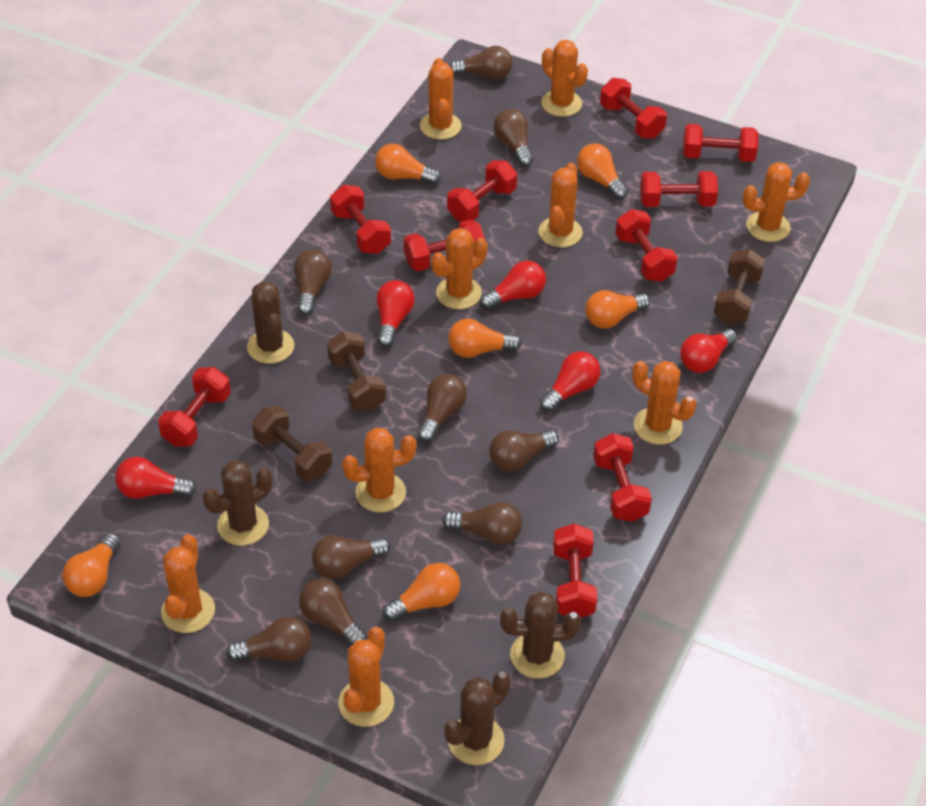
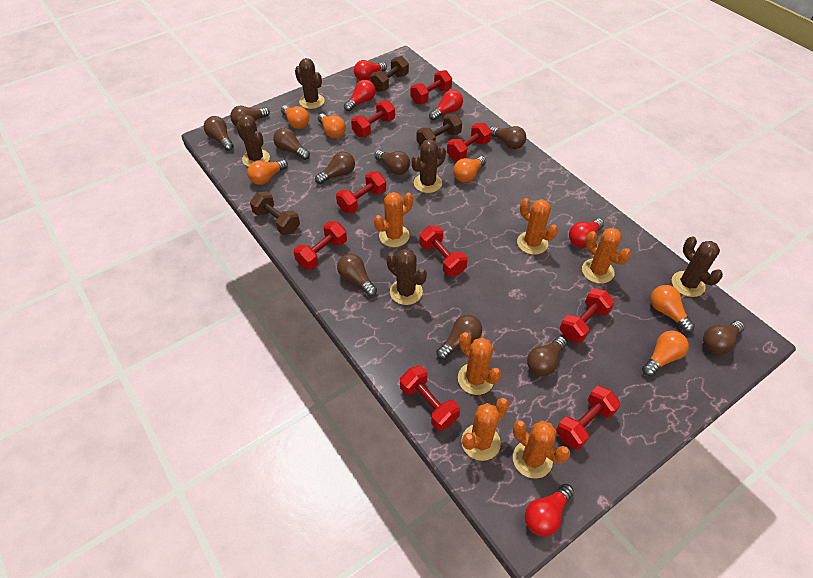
brown cactus: [203,460,272,546] [247,281,294,364] [444,671,511,765] [500,592,581,679] = 4 -> [236,115,270,167] [295,58,325,109] [386,249,427,305] [411,139,446,193] [672,236,723,297] = 5
brown light bulb: [226,616,311,662] [294,249,332,315] [299,579,367,646] [312,535,390,579] [417,374,467,442] [442,502,522,545] [450,46,512,80] [489,430,559,471] [494,109,533,167] = 9 -> [204,116,234,151] [230,106,270,126] [273,128,310,160] [315,152,355,184] [337,254,377,296] [375,150,410,175] [436,315,482,359] [489,126,526,149] [527,336,567,376] [703,321,745,354] = 10
orange cactus: [161,534,215,633] [338,627,394,727] [342,428,417,512] [420,58,461,140] [431,228,487,309] [538,163,583,248] [541,40,588,117] [632,361,696,445] [742,162,810,242] = 9 -> [374,192,413,247] [458,332,502,395] [461,398,509,461] [513,420,570,479] [517,198,558,255] [582,227,631,284] = 6
red dumbbell: [158,367,231,447] [330,185,391,254] [404,219,485,272] [447,160,517,222] [553,524,597,617] [593,433,652,522] [600,78,667,139] [615,209,677,282] [640,171,718,207] [683,124,759,162] = 10 -> [294,221,347,270] [336,171,386,214] [351,100,395,137] [400,365,460,431] [410,70,452,104] [419,226,468,276] [447,123,491,161] [556,386,621,450] [560,288,615,343] = 9

